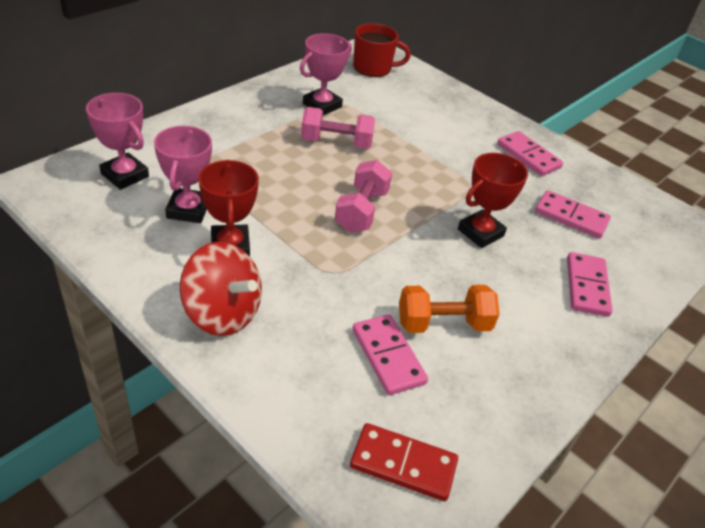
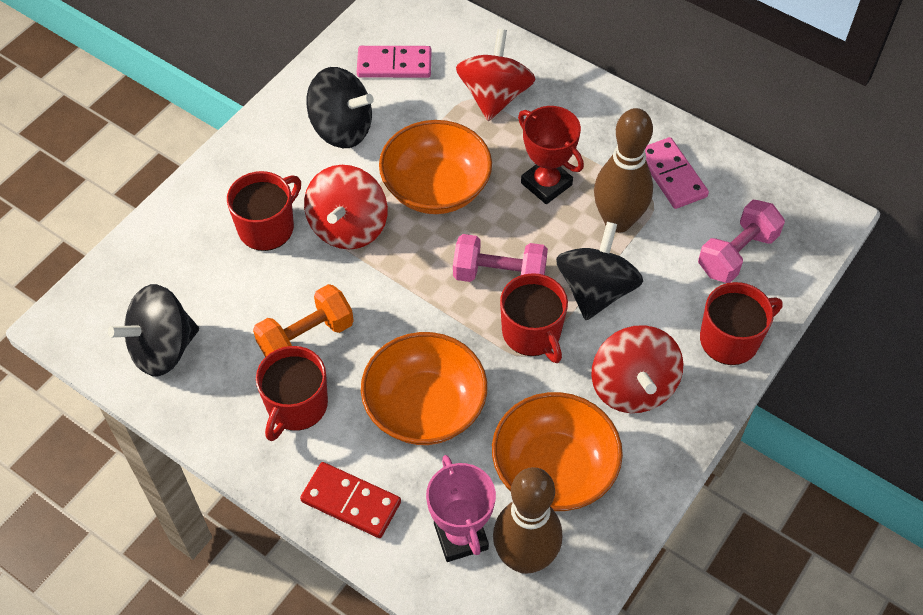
black spinning top: none = 0 -> [108,284,199,377] [306,67,374,148] [556,222,643,320] = 3
brown bowling pin: none = 0 -> [493,467,562,574] [594,108,653,233] = 2
orange bowl: none = 0 -> [361,332,487,445] [379,120,492,214] [492,392,623,511] = 3
pink domino: [352,314,428,395] [497,131,563,176] [535,190,611,239] [567,252,613,317] = 4 -> [357,46,431,78] [645,137,709,209] = 2
pink trophy: [86,93,149,190] [154,126,212,223] [300,33,352,115] = 3 -> [426,455,496,562] = 1
red mug: [353,23,410,77] = 1 -> [227,171,301,251] [256,346,328,441] [500,273,568,363] [700,282,782,365] = 4
red spinning top: [180,242,262,336] = 1 -> [304,165,388,250] [456,29,535,121] [591,325,684,413] = 3
red trophy: [198,160,259,256] [458,153,528,248] = 2 -> [518,106,584,204] = 1

